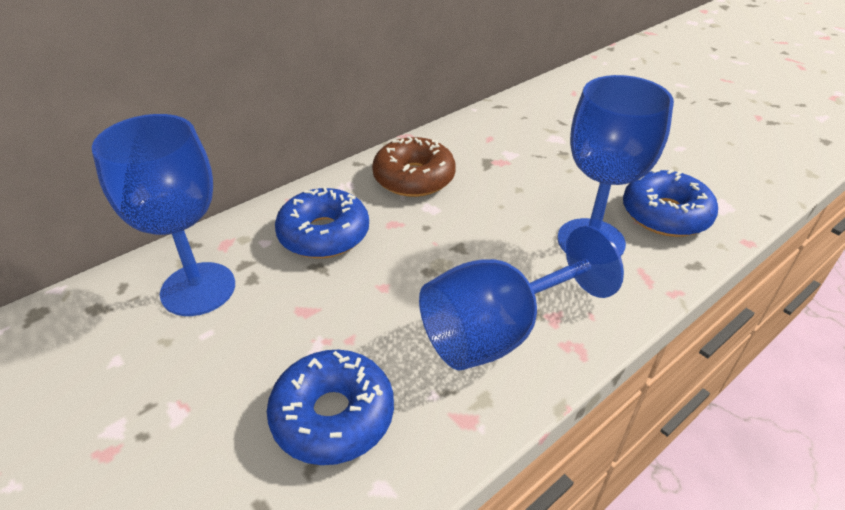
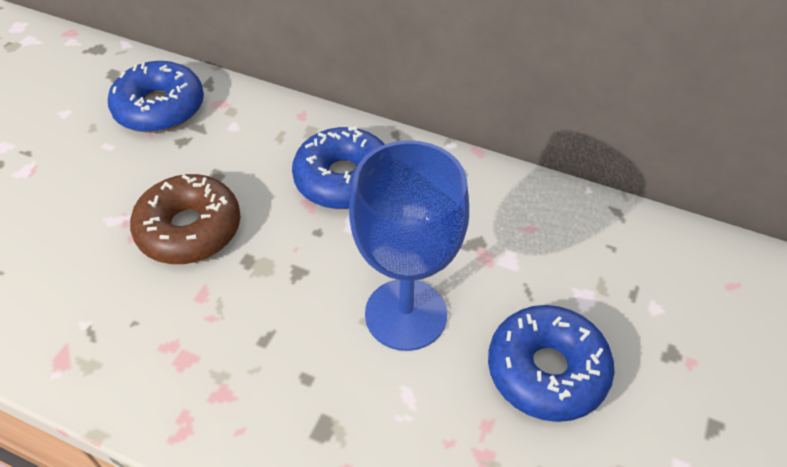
blue goblet: [92,114,235,316] [419,226,624,371] [557,75,674,256] = 3 -> [349,140,469,351] = 1

